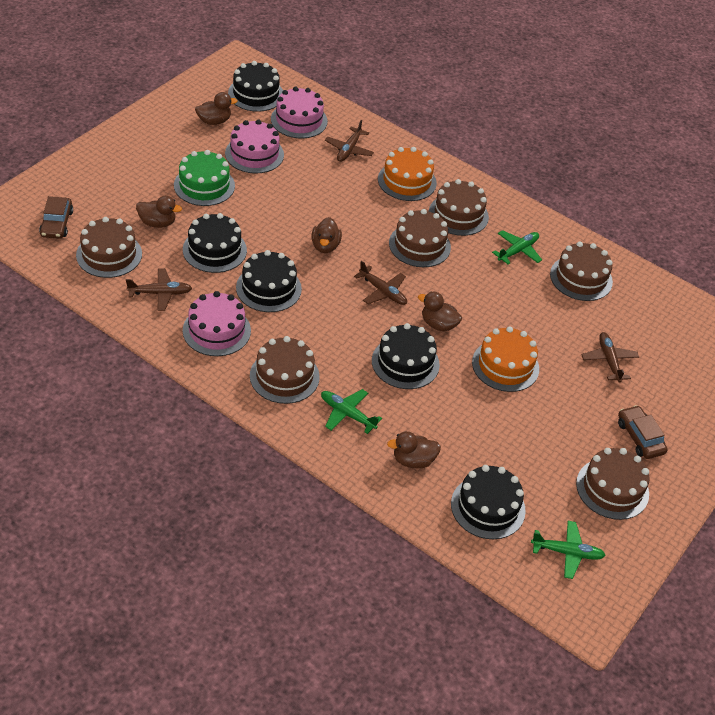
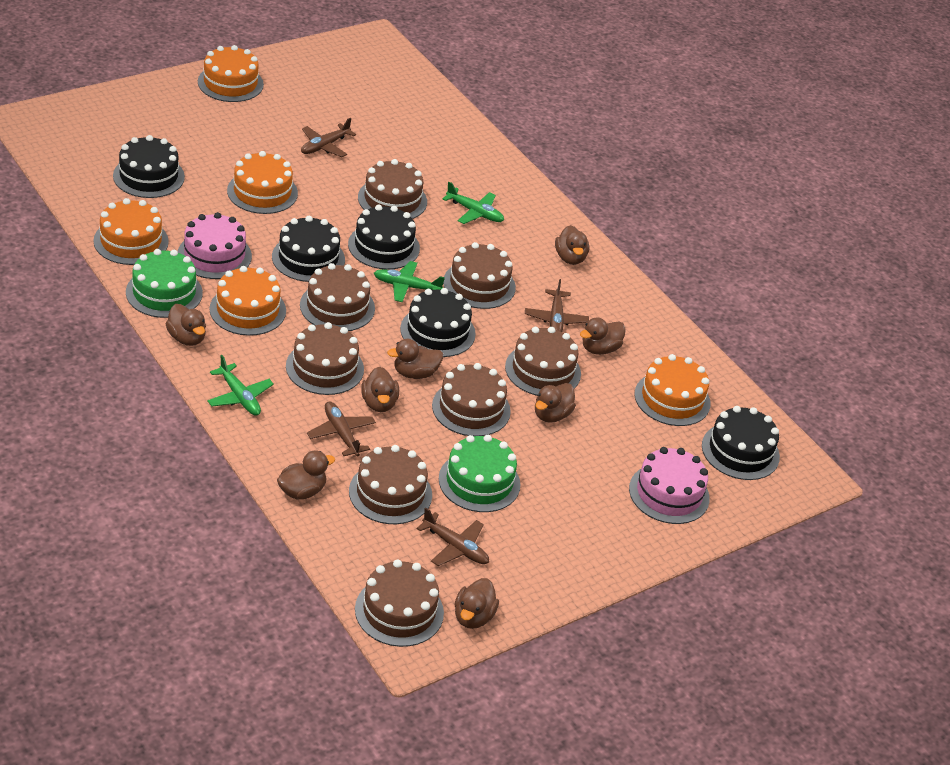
brown cake: [76,217,142,278] [250,336,320,404] [389,209,451,267] [429,179,489,236] [550,241,613,301] [576,448,650,520] = 6 -> [286,322,364,395] [300,263,375,331] [349,445,432,524] [355,559,444,647] [358,159,427,219] [432,363,511,436] [443,242,516,309] [505,327,581,396] = 8
brown car: [39,196,73,239] [618,405,668,459] = 2 -> none = 0
brown duck: [136,196,182,228] [195,92,238,125] [311,217,342,253] [387,431,441,469] [418,292,462,331] = 5 -> [165,304,206,346] [277,451,335,499] [361,367,399,412] [387,339,443,379] [454,578,499,629] [535,383,576,423] [555,225,589,265] [580,317,626,355] = 8
green cake: [174,150,235,206] = 1 -> [126,249,203,318] [439,435,520,512] = 2
orange cake: [378,147,437,201] [472,326,539,392] = 2 -> [93,198,169,265] [198,45,264,102] [210,266,286,336] [227,151,298,214] [635,354,711,426] = 5
pink cake: [183,291,251,356] [225,120,284,174] [271,87,328,138] = 3 -> [177,212,252,279] [629,447,710,524] = 2

